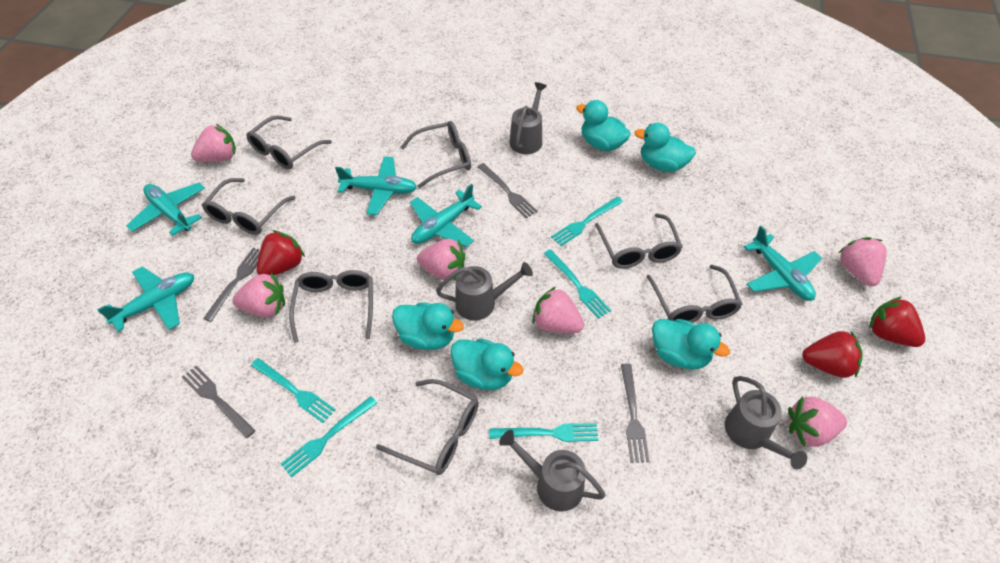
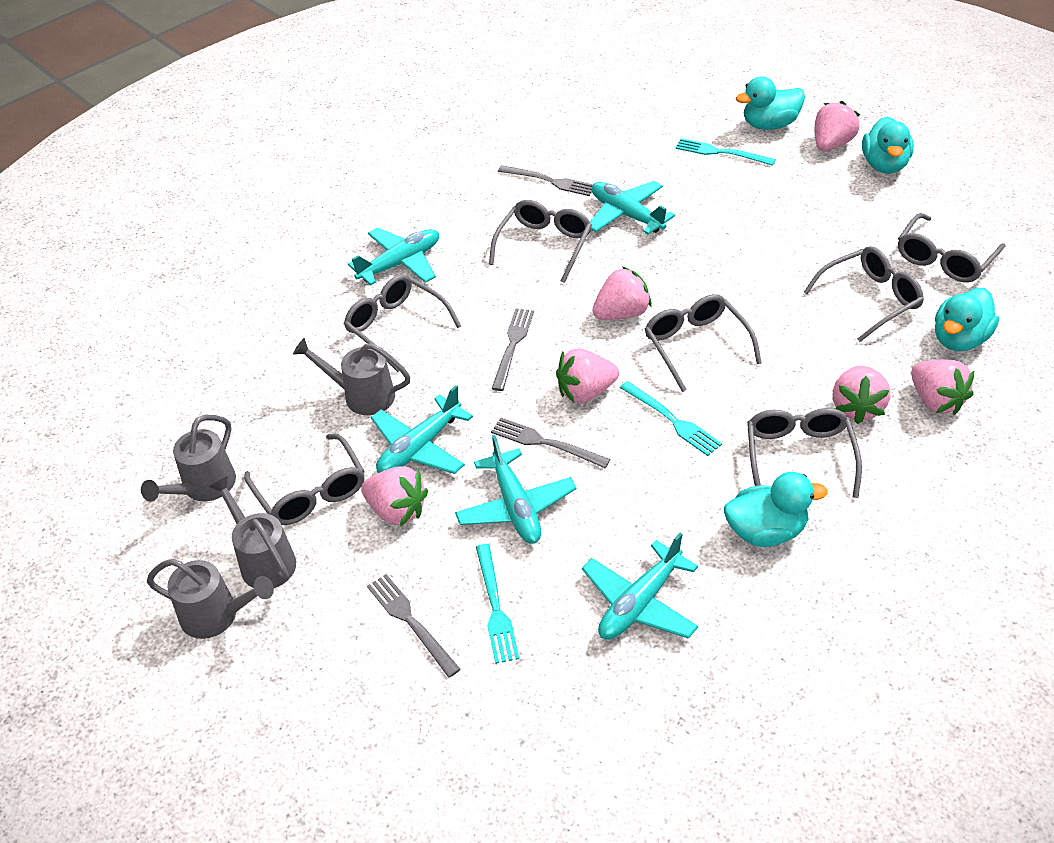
red strawberry: [257,230,305,275] [802,331,863,378] [869,297,925,347] = 3 -> none = 0
turquoise duck: [392,302,464,350] [450,338,523,390] [576,100,631,151] [634,123,696,172] [652,319,730,370] = 5 -> [724,472,827,547] [736,76,805,130] [862,116,914,174] [935,288,999,351] = 4
turquoise fork: [251,358,336,423] [281,396,377,478] [489,423,599,442] [544,249,611,319] [551,197,623,246] = 5 -> [476,544,519,664] [620,381,722,456] [676,138,776,166] = 3

